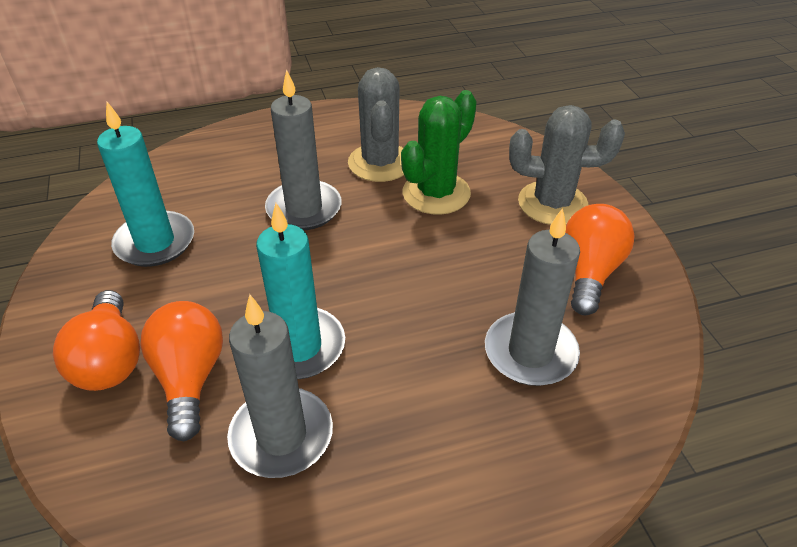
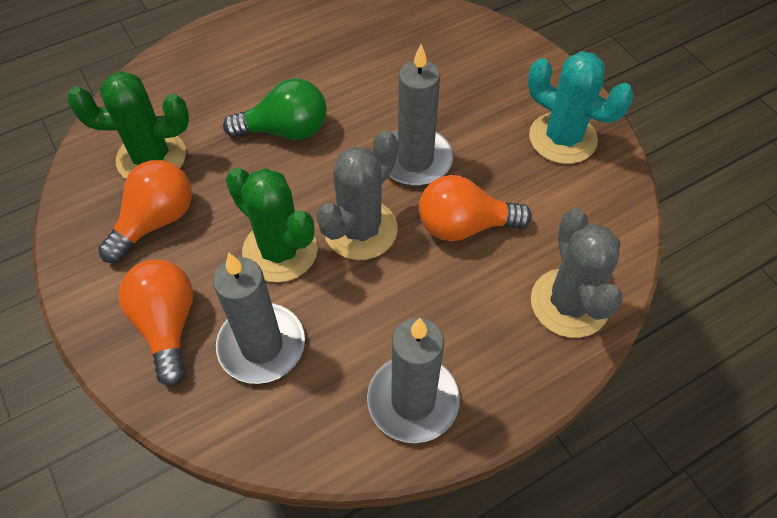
green cactus: [401,90,477,215] = 1 -> [67,71,189,179] [226,168,318,282] = 2
green light bulb: none = 0 -> [223,78,327,140] = 1
turquoise cactus: none = 0 -> [528,51,634,164] = 1
turquoise candle: [97,102,194,267] [256,203,345,379] = 2 -> none = 0

